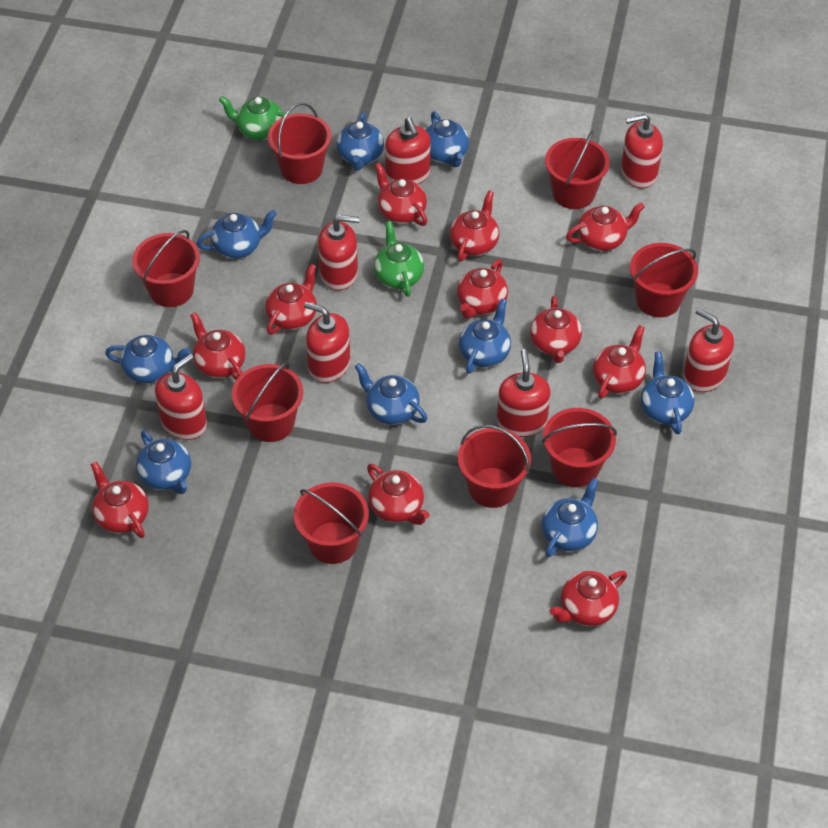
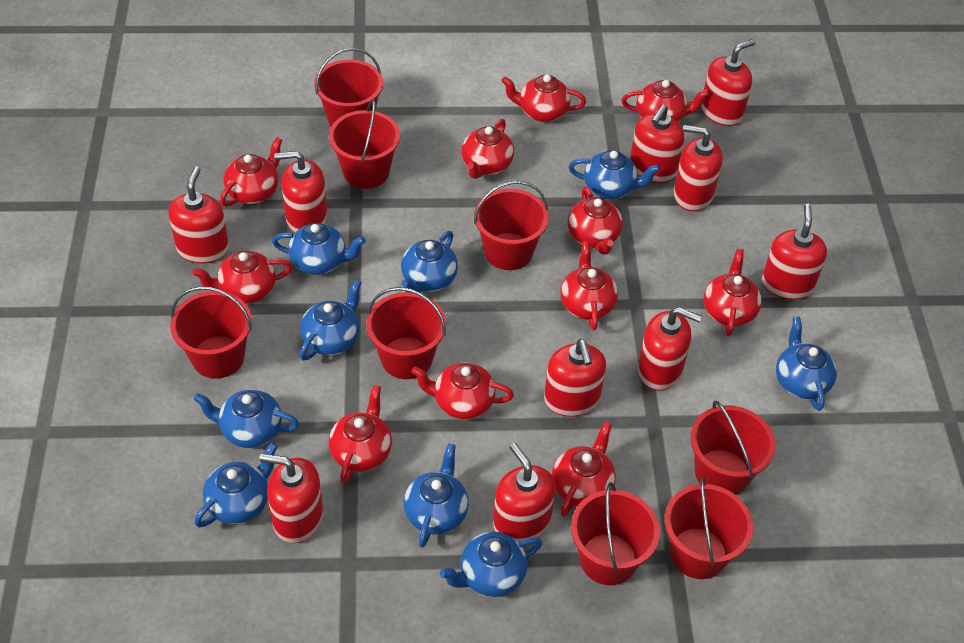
green teapot: [219,96,286,140] [374,221,424,297] = 2 -> none = 0
red soap dispenser: [155,354,207,440] [304,302,350,383] [318,215,359,290] [385,117,431,184] [497,349,550,437] [621,114,663,188] [683,308,734,392] = 7 -> [169,166,229,263] [260,454,323,543] [274,151,327,233] [493,443,556,542] [544,339,606,417] [630,105,684,183] [638,307,702,391] [674,125,723,211] [701,39,755,126] [762,204,827,300] = 10

